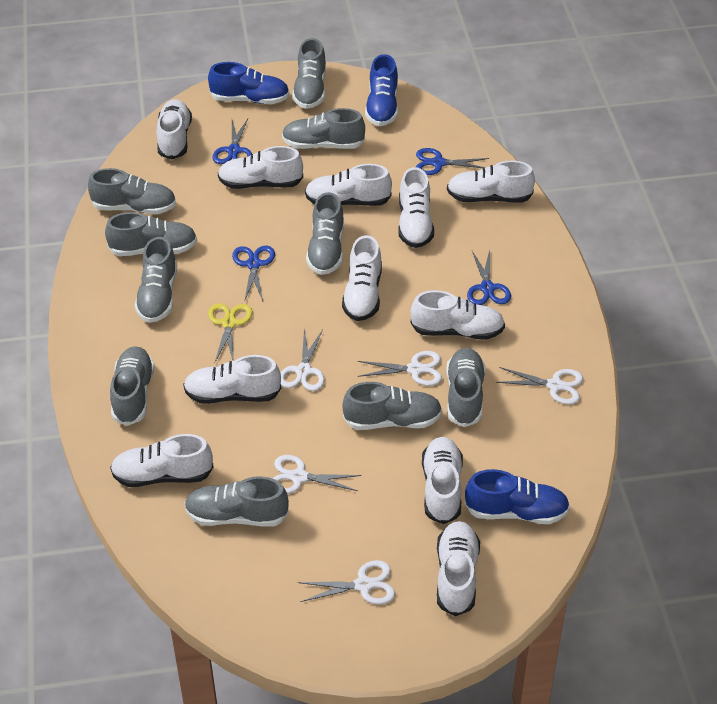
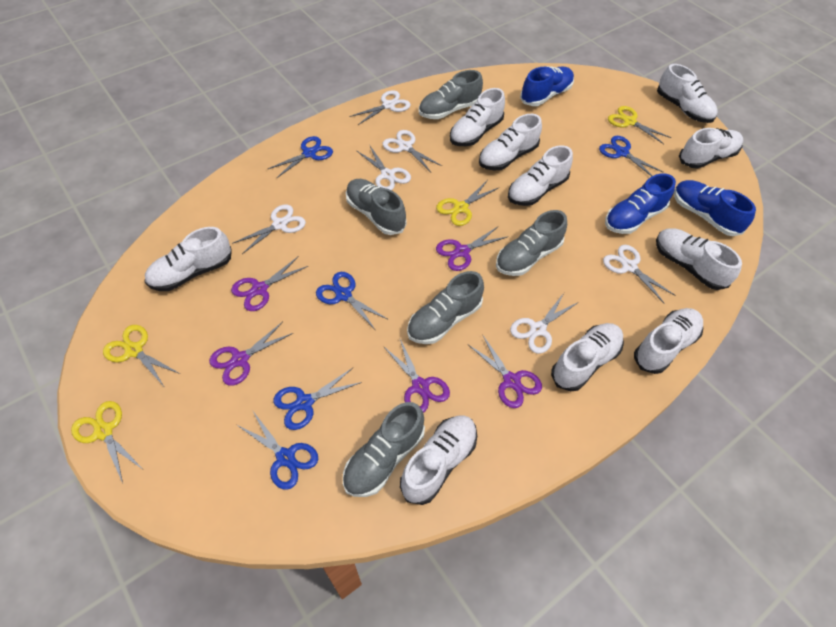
blue scissors: [212,119,252,164] [232,246,275,302] [416,148,489,175] [467,249,511,305] = 4 -> [237,413,318,490] [268,136,333,178] [273,368,362,430] [316,272,389,331] [599,136,664,176] = 5
grey shoe: [88,168,176,214] [105,212,197,256] [110,346,155,426] [135,237,177,323] [184,476,289,527] [282,108,365,149] [292,38,326,109] [306,192,344,275] [342,382,442,430] [446,348,485,427] = 10 -> [343,402,425,497] [346,179,407,235] [407,271,484,344] [419,70,483,119] [496,210,567,276] = 5
purple scissors: none = 0 -> [209,322,293,386] [231,256,308,311] [383,339,450,413] [436,227,507,271] [469,334,542,408] = 5
white scissors: [272,455,361,494] [281,329,325,391] [298,560,395,605] [358,351,442,386] [496,367,583,405] = 5 -> [232,205,306,254] [350,90,411,125] [357,146,411,190] [383,130,442,172] [510,293,579,354] [603,245,676,304] = 6
white shoe: [110,434,213,487] [157,99,192,159] [183,355,281,404] [218,146,303,189] [305,164,392,206] [342,235,382,321] [398,167,434,248] [411,290,505,340] [422,437,463,524] [437,521,480,616] [447,161,535,203] = 11 -> [144,227,232,291] [400,415,477,505] [450,88,505,146] [479,114,542,170] [508,145,573,206] [551,323,624,391] [634,308,703,374] [656,228,742,290] [657,64,718,123] [679,128,743,169] = 10
yellow scissors: [208,303,253,362] = 1 -> [71,401,141,483] [103,325,180,386] [436,180,498,226] [608,106,671,144] = 4

